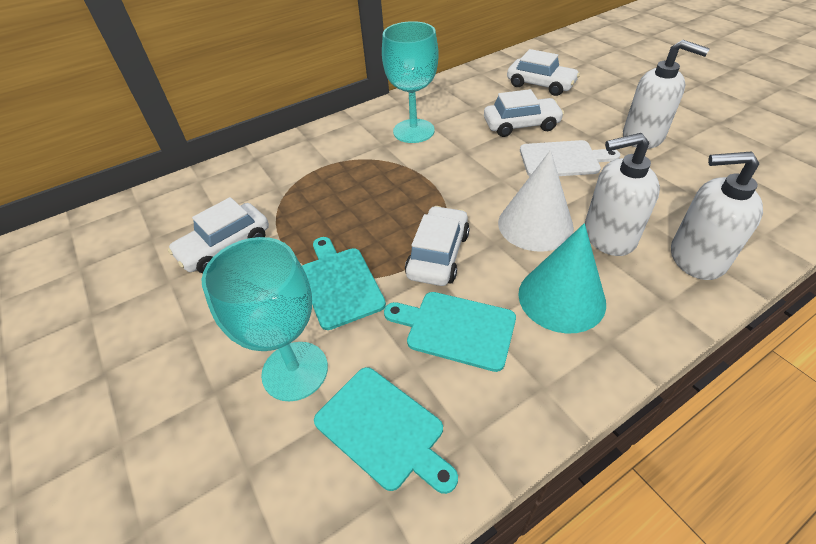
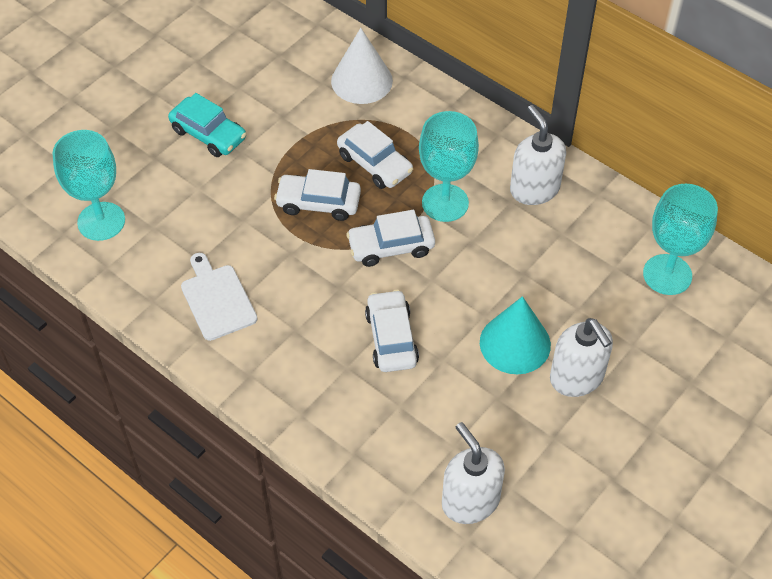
turquoise car: none = 0 -> [168,93,246,157] = 1
turquoise cutting board: [302,237,386,330] [314,367,458,494] [384,292,516,372] = 3 -> none = 0
turquoise goblet: [202,237,328,401] [382,21,439,143] = 2 -> [53,130,125,241] [419,111,479,222] [643,184,718,295] = 3

